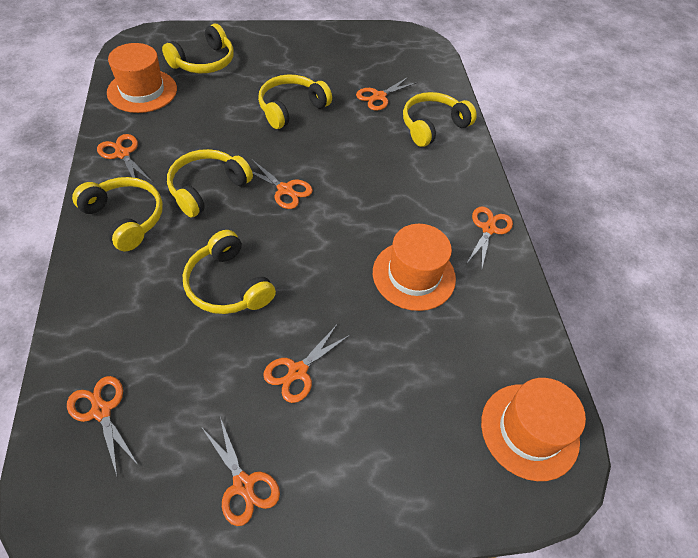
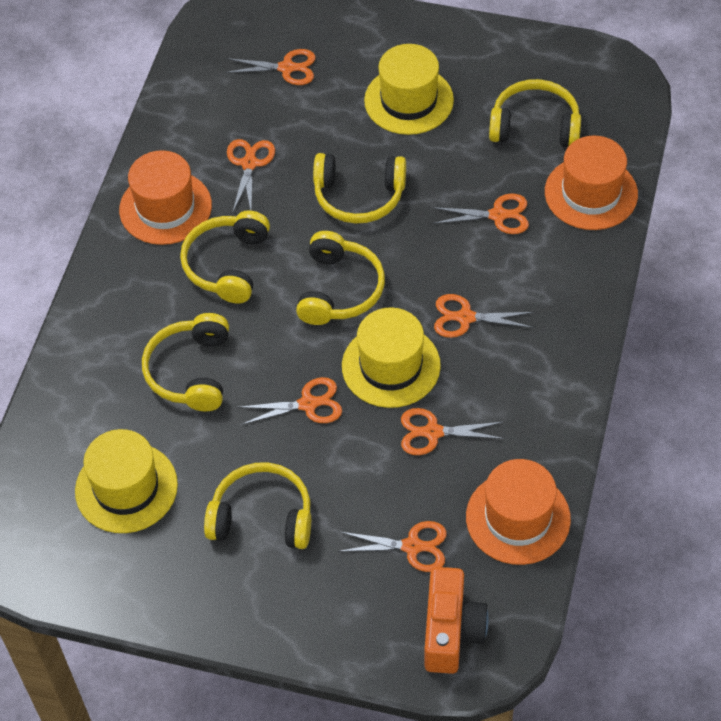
orange camera: none = 0 -> [424,567,488,674] = 1
yellow hat: none = 0 -> [75,429,178,533] [342,307,441,408] [364,44,454,135] = 3

